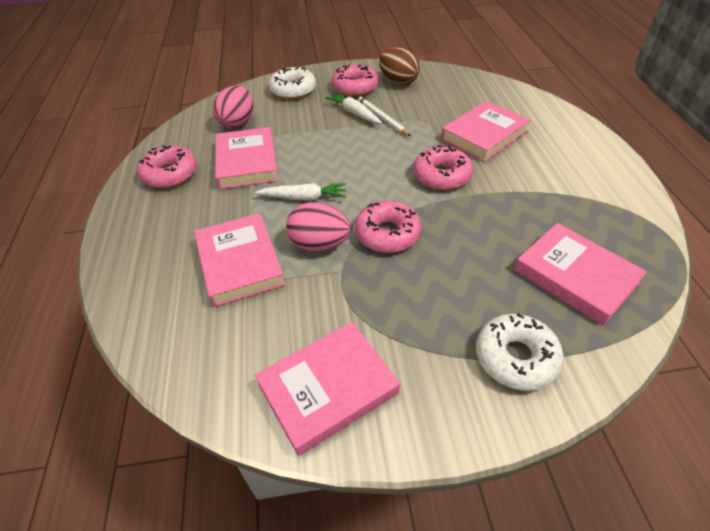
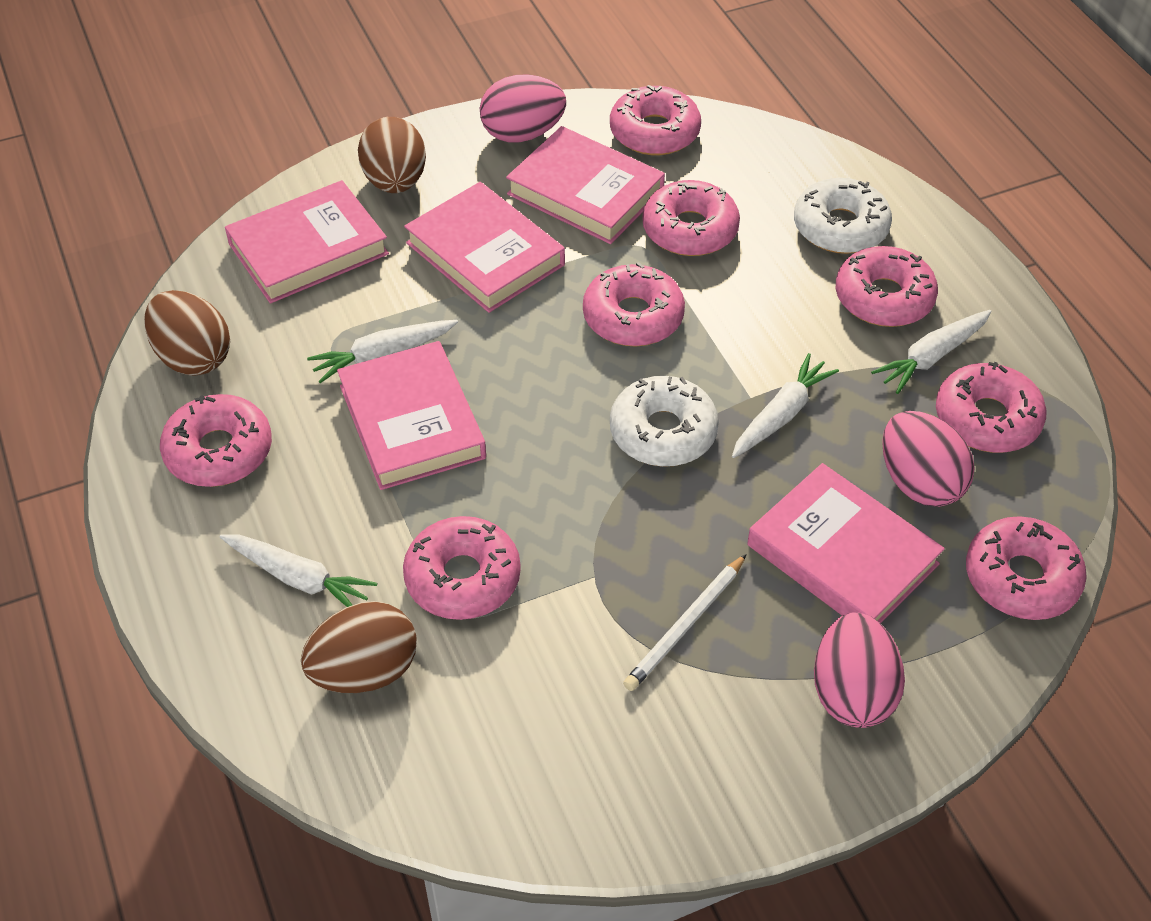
brown egg: [379,47,420,85] = 1 -> [144,290,230,375] [301,601,417,693] [358,117,426,193] = 3
pink donut: [137,145,197,188] [331,64,379,97] [355,201,422,253] [413,145,473,190] = 4 -> [160,394,272,487] [403,516,521,620] [583,262,685,346] [610,85,701,155] [642,180,740,256] [836,246,938,327] [936,362,1046,453] [966,516,1087,620] = 8
pink egg: [213,86,253,129] [286,202,351,251] = 2 -> [480,74,566,142] [814,612,905,728] [882,411,975,507] = 3
white carrot: [255,183,346,201] [325,91,382,124] = 2 -> [220,535,377,607] [307,320,458,383] [732,353,839,458] [871,310,991,394] = 4

